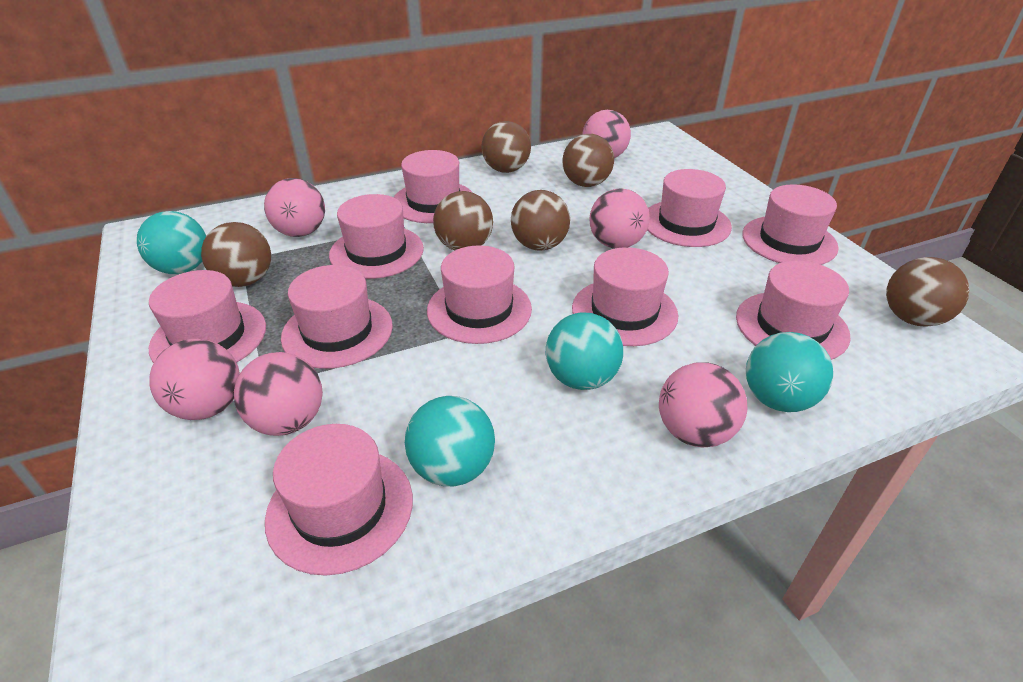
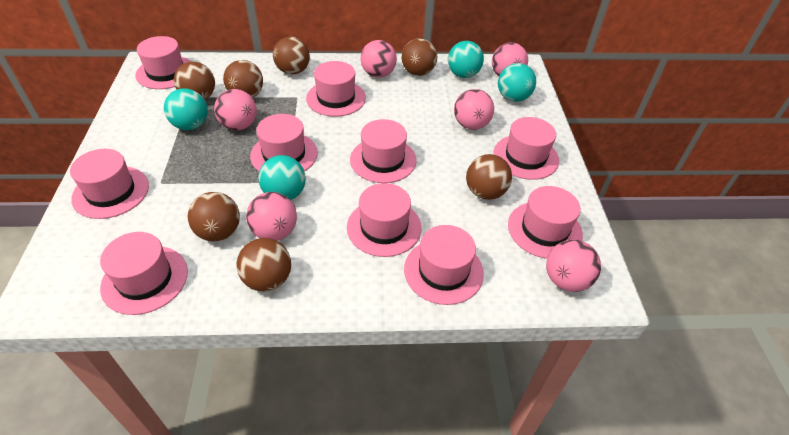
brown ball: [201,222,271,287] [433,191,493,250] [481,121,531,173] [511,190,570,250] [562,134,614,187] [886,257,969,327] = 6 -> [174,62,215,100] [188,192,240,241] [223,60,263,98] [236,238,291,291] [273,37,310,74] [402,38,437,76] [466,154,512,200] = 7

